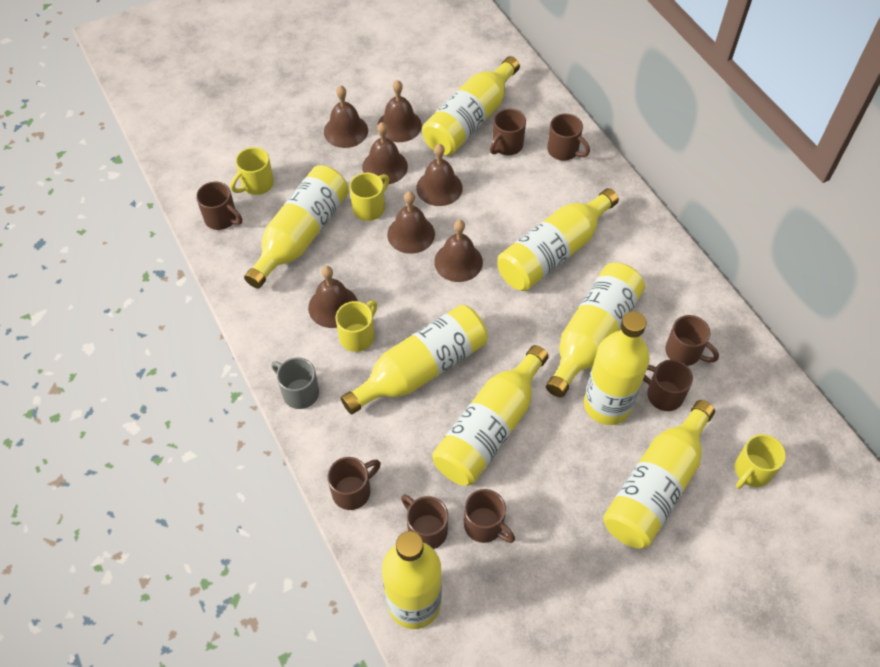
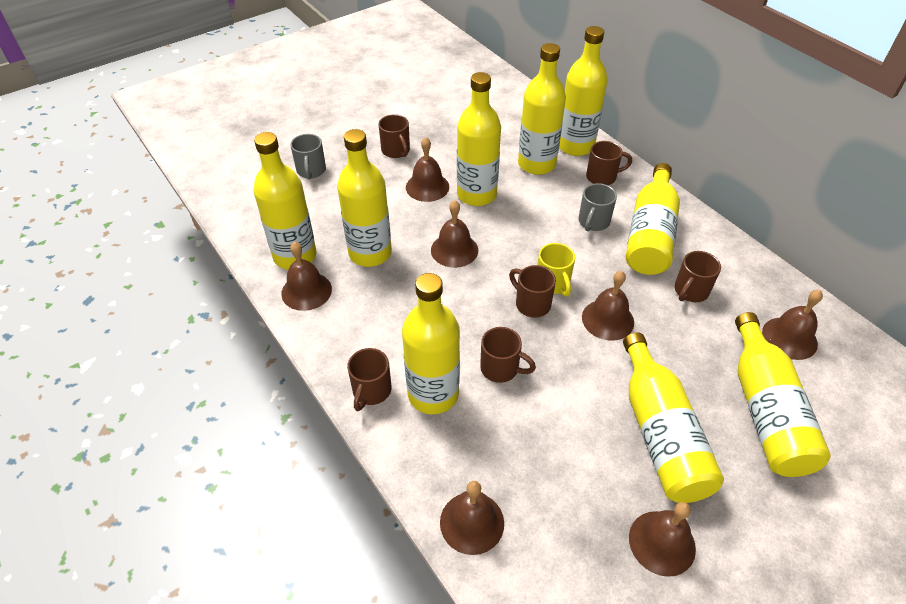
brown mug: [196,182,242,230] [327,457,381,510] [401,494,448,549] [464,489,515,543] [490,108,526,155] [547,114,590,161] [643,360,693,411] [665,315,719,366] = 8 -> [347,348,391,411] [378,114,410,158] [480,327,536,383] [509,265,556,318] [586,141,632,185] [674,251,721,302] = 6
grey mug: [271,357,319,409] = 1 -> [290,134,326,179] [579,183,617,231] = 2
yellow mug: [231,147,274,195] [336,301,377,352] [349,173,389,221] [735,434,786,489] = 4 -> [538,243,575,296] = 1

